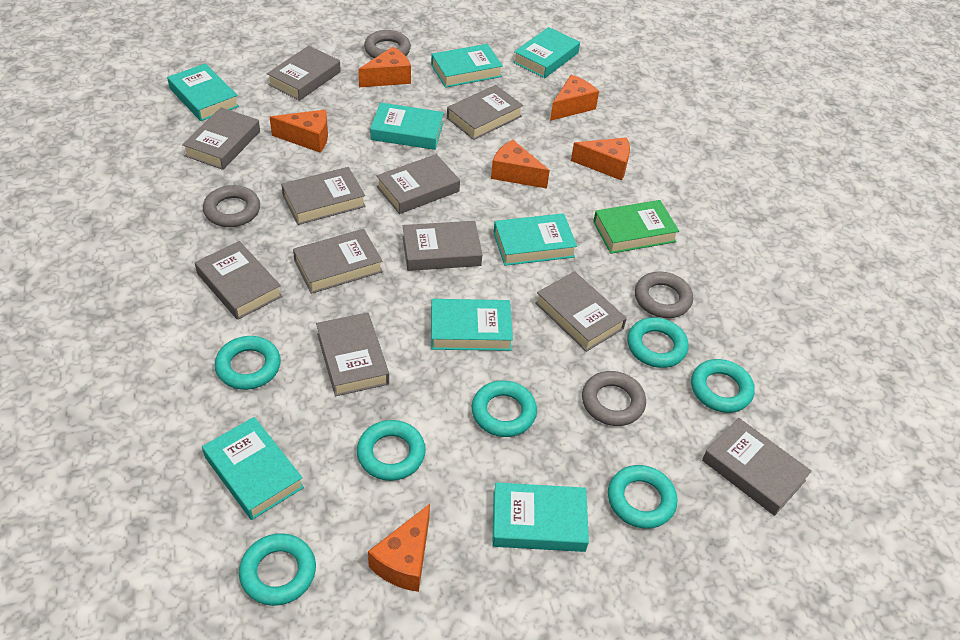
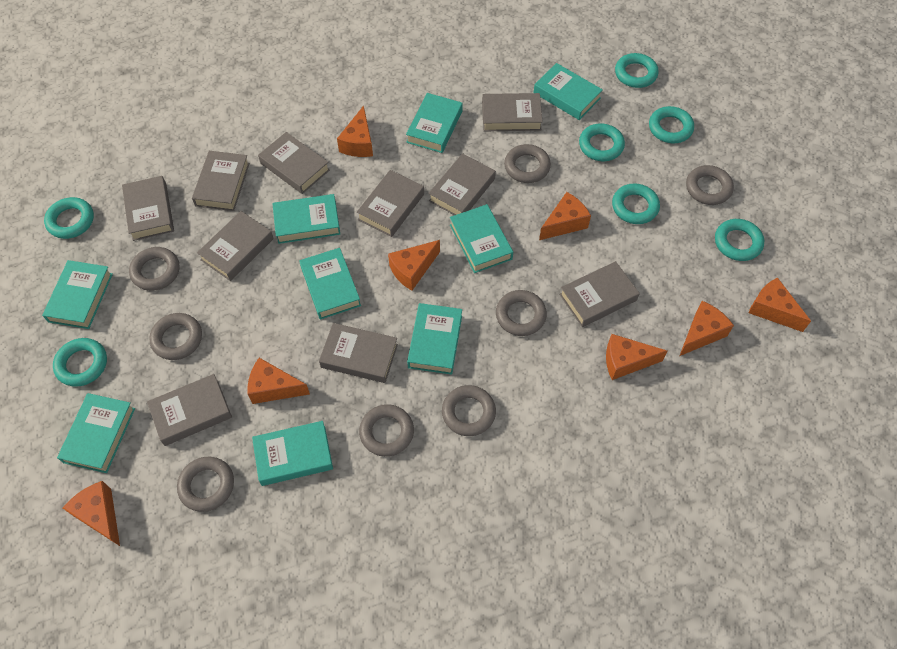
green book: [593,200,679,254] = 1 -> none = 0
grey book: [182,107,260,170] [195,241,282,320] [267,46,341,101] [281,167,366,225] [293,229,383,294] [316,312,389,396] [377,154,460,214] [402,221,483,271] [447,85,523,140] [535,271,627,352] [702,418,812,516] = 11 -> [122,176,174,241] [147,374,232,446] [192,151,250,211] [197,211,274,281] [258,132,330,194] [319,323,398,383] [357,170,424,237] [429,153,496,215] [482,93,543,131] [559,261,640,327] = 10
grey ring: [203,185,260,227] [364,30,411,58] [582,371,646,426] [635,271,693,318] = 4 -> [129,247,179,291] [149,313,202,360] [177,457,234,512] [359,404,414,457] [442,385,496,436] [496,290,547,336] [504,144,551,183] [686,165,734,205] = 8
orange cheese: [270,110,328,153] [358,47,411,87] [368,504,430,592] [491,140,550,189] [550,75,599,121] [571,137,630,181] = 6 -> [63,481,120,546] [248,358,310,404] [337,106,373,157] [388,240,440,291] [539,192,591,240] [606,334,667,380] [680,301,734,356] [748,277,811,332] = 8
turquoise book: [167,63,239,121] [202,417,304,520] [370,102,444,150] [431,44,503,88] [431,299,513,351] [492,482,589,552] [494,213,577,266] [513,27,580,78] = 8 -> [42,260,113,329] [57,393,135,473] [252,421,333,486] [272,194,340,244] [299,248,361,320] [406,93,463,153] [407,303,462,375] [450,204,513,273] [534,63,603,120] = 9

